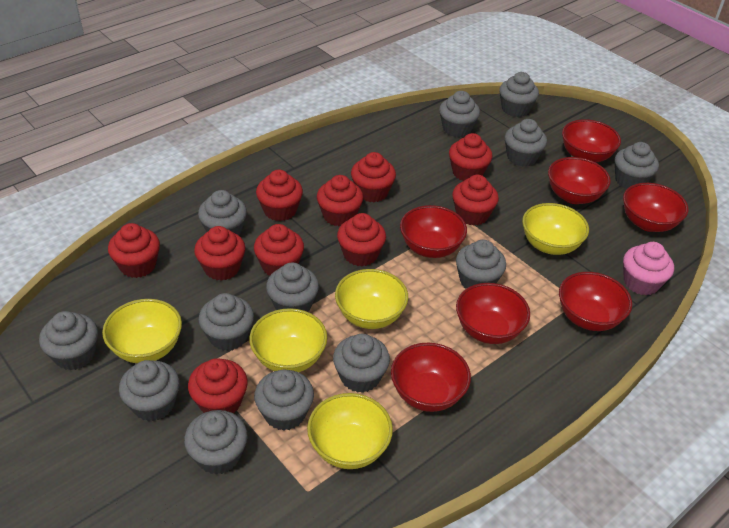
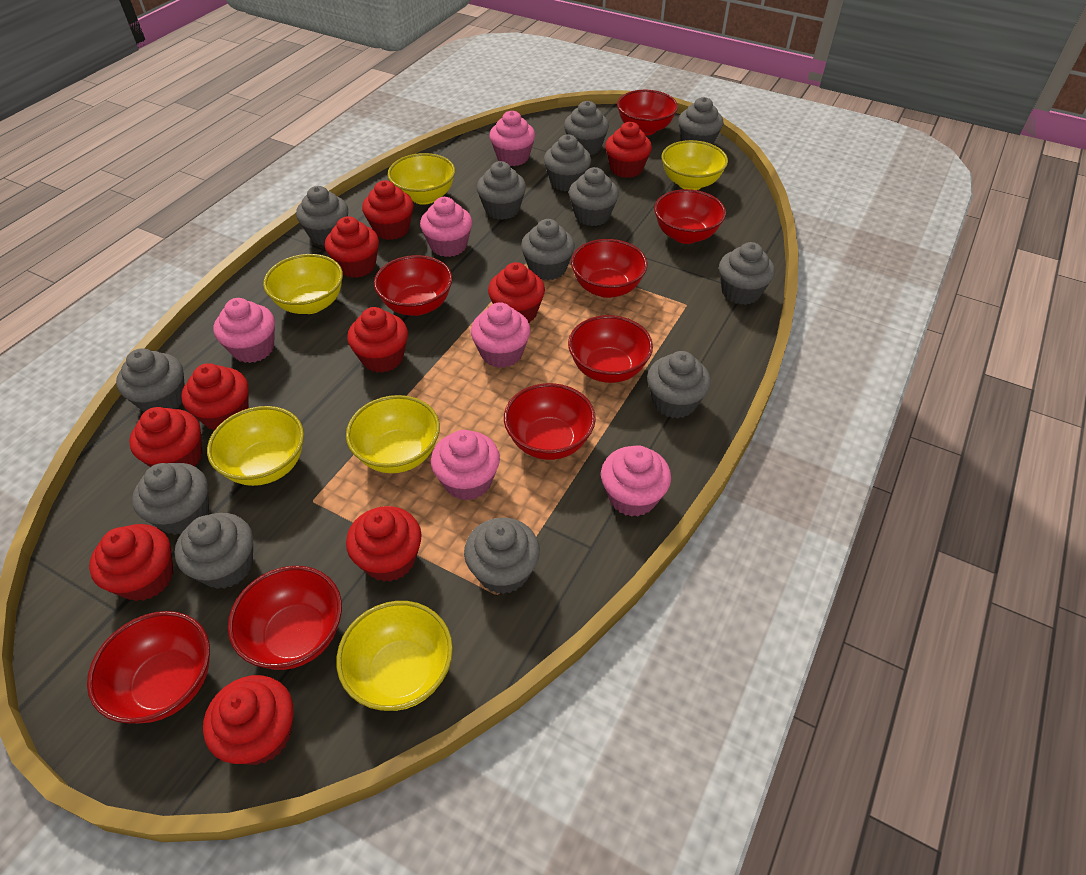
pink cupcake: [623,242,674,295] = 1 -> [213,298,275,363] [420,197,472,257] [431,430,500,500] [471,302,531,368] [490,111,535,166] [601,445,671,517] = 6
red bowl: [391,343,471,412] [400,205,467,258] [456,283,530,344] [548,157,611,204] [559,272,632,331] [562,119,621,162] [623,183,688,232] = 7 -> [87,611,210,723] [228,566,342,670] [374,255,452,316] [504,383,596,460] [568,315,653,383] [571,239,648,298] [617,90,678,135] [654,189,726,244] = 8
yellow bowl: [102,299,182,363] [249,308,327,372] [307,393,393,469] [335,269,408,329] [522,203,589,255] = 5 -> [207,406,304,486] [263,254,343,314] [336,601,453,711] [346,395,440,473] [388,153,455,205] [661,140,728,190] = 6

